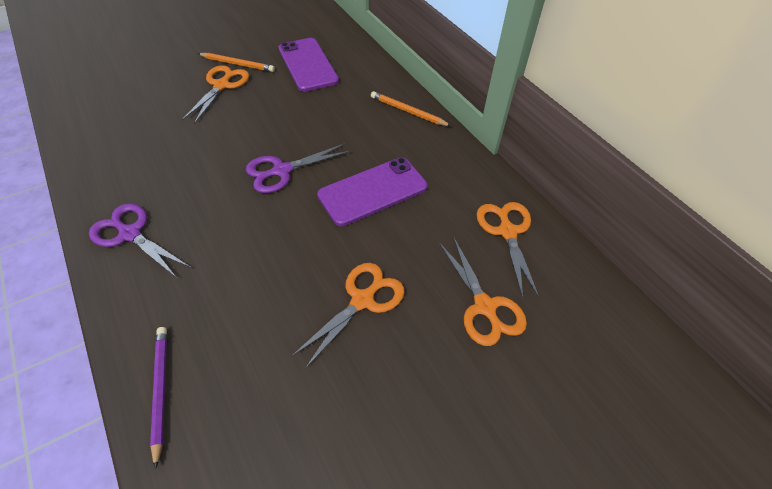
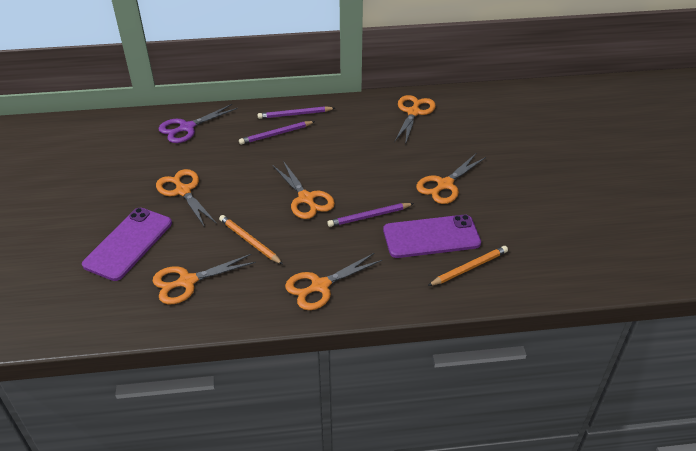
orange scissors: [182,65,249,124] [291,263,405,369] [439,236,527,346] [476,202,540,299] = 4 -> [153,254,256,304] [156,169,217,228] [273,161,335,219] [285,253,382,310] [394,95,436,145] [416,154,486,204] = 6
purple pencil: [150,327,167,469] = 1 -> [239,121,315,145] [257,106,335,119] [327,203,414,227] = 3
purple scissors: [89,203,191,278] [246,143,351,193] = 2 -> [159,104,238,143] = 1

